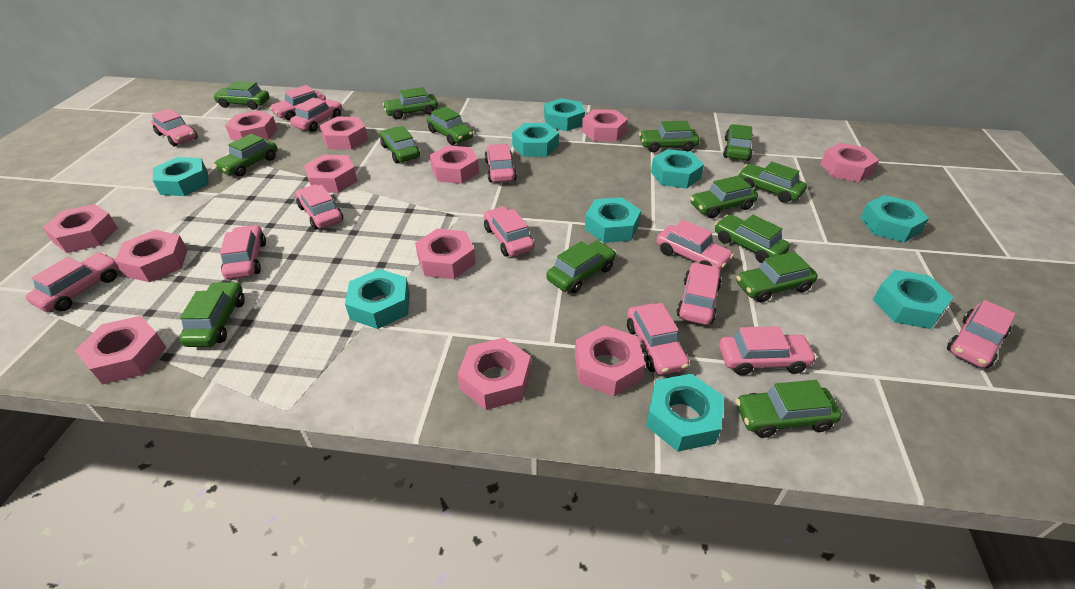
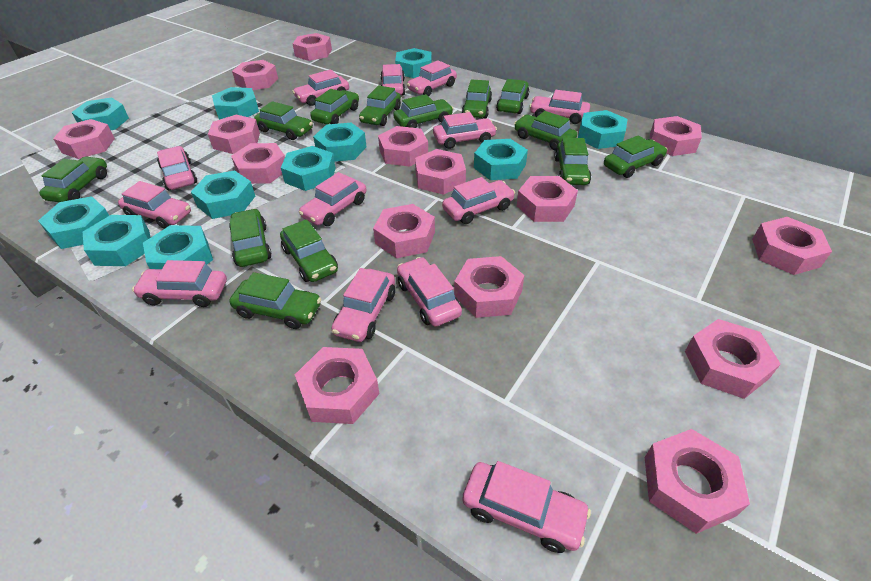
green car: [179,281,245,347] [213,81,270,110] [214,134,278,177] [380,126,420,163] [383,87,438,119] [426,106,473,145] [546,241,616,293] [639,121,700,152] [690,176,758,218] [715,214,790,263] [723,124,753,161] [736,252,818,302] [736,380,842,438] [738,161,807,203] = 14 -> [39,156,107,202] [229,209,272,267] [229,272,321,329] [254,101,313,140] [280,219,338,282] [310,89,359,124] [359,85,401,126] [393,94,453,128] [462,79,492,118] [496,79,529,114] [514,111,577,151] [554,138,591,185] [604,135,667,178] = 13
pink nut: [42,204,118,253] [75,316,167,384] [115,230,187,282] [225,110,277,141] [304,155,357,193] [319,117,368,150] [415,229,476,279] [430,145,479,184] [458,338,531,410] [575,325,645,396] [582,109,628,142] [821,143,879,182] = 12 -> [53,119,115,159] [208,115,260,154] [231,143,285,184] [232,60,278,90] [293,33,332,61] [295,347,379,424] [373,204,435,258] [378,126,428,167] [415,149,466,195] [454,256,525,318] [517,176,578,222] [644,429,750,534] [650,116,702,156] [685,319,781,399] [752,217,832,275] = 15
turquoise nut: [153,157,209,196] [345,269,410,329] [512,123,559,157] [544,98,585,131] [585,197,641,243] [646,374,724,452] [651,149,704,189] [860,195,929,243] [873,270,954,329] = 9 -> [38,196,109,249] [71,97,129,130] [83,215,151,266] [143,225,213,269] [191,170,255,219] [212,87,259,119] [281,146,336,191] [313,123,367,162] [395,48,432,78] [474,139,528,180] [578,110,628,149] = 11

